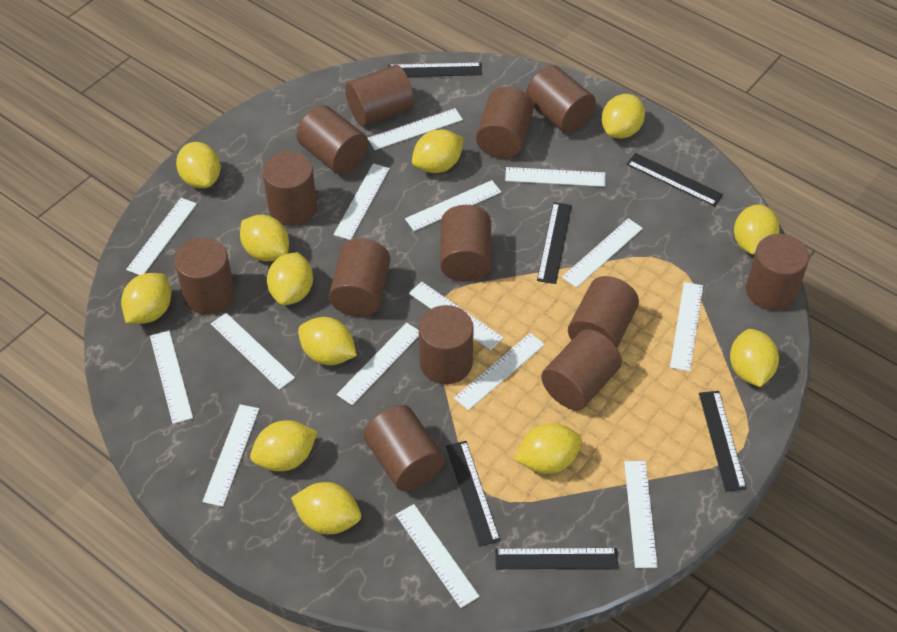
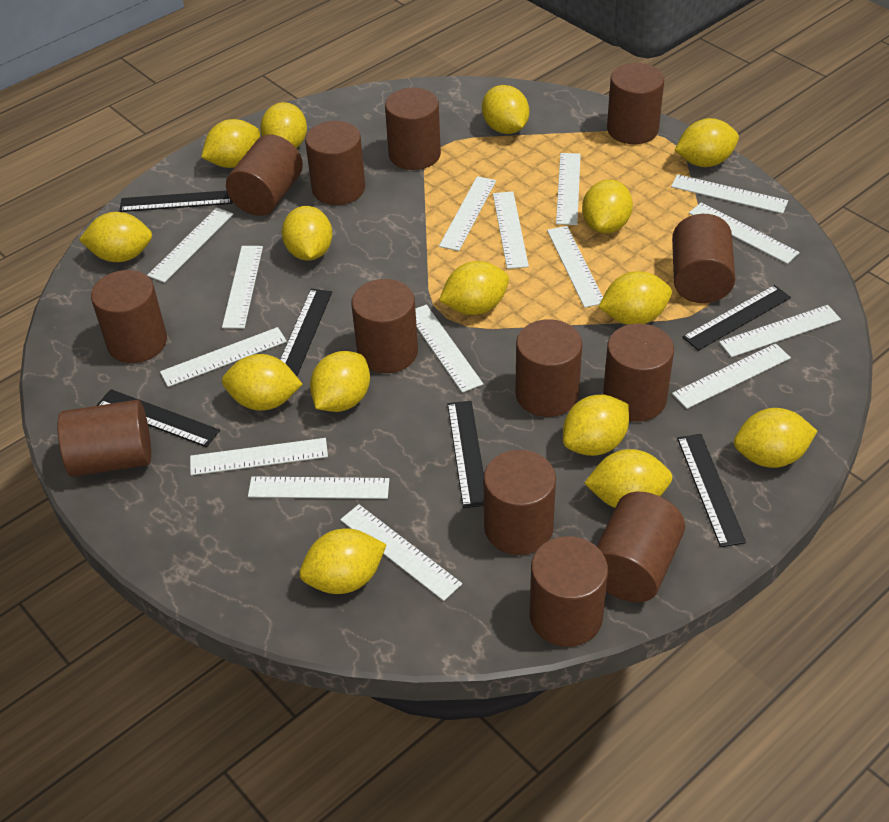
yellow lemon: [121,273,171,324] [176,142,221,188] [240,215,289,261] [250,420,318,471] [267,252,313,305] [291,482,361,535] [298,317,357,365] [412,129,464,173] [515,423,582,474] [602,94,645,139] [730,329,779,387] [734,205,780,254] = 12 -> [79,212,152,262] [201,119,260,168] [222,354,302,411] [260,102,307,148] [282,206,333,261] [299,529,387,594] [310,351,370,412] [439,261,509,315] [482,85,529,134] [563,395,629,456] [582,180,633,234] [584,449,673,508] [598,271,672,325] [675,118,739,167] [734,408,817,468] = 15

